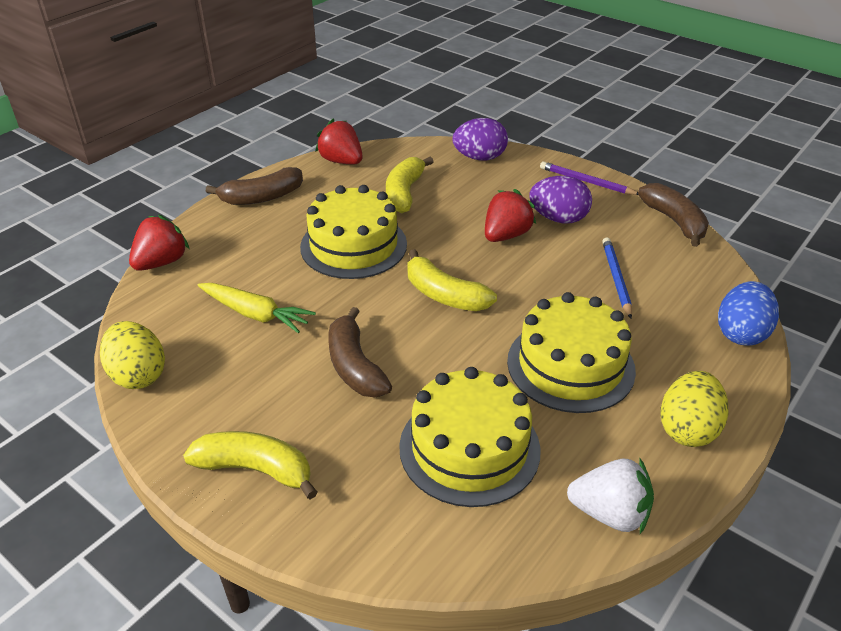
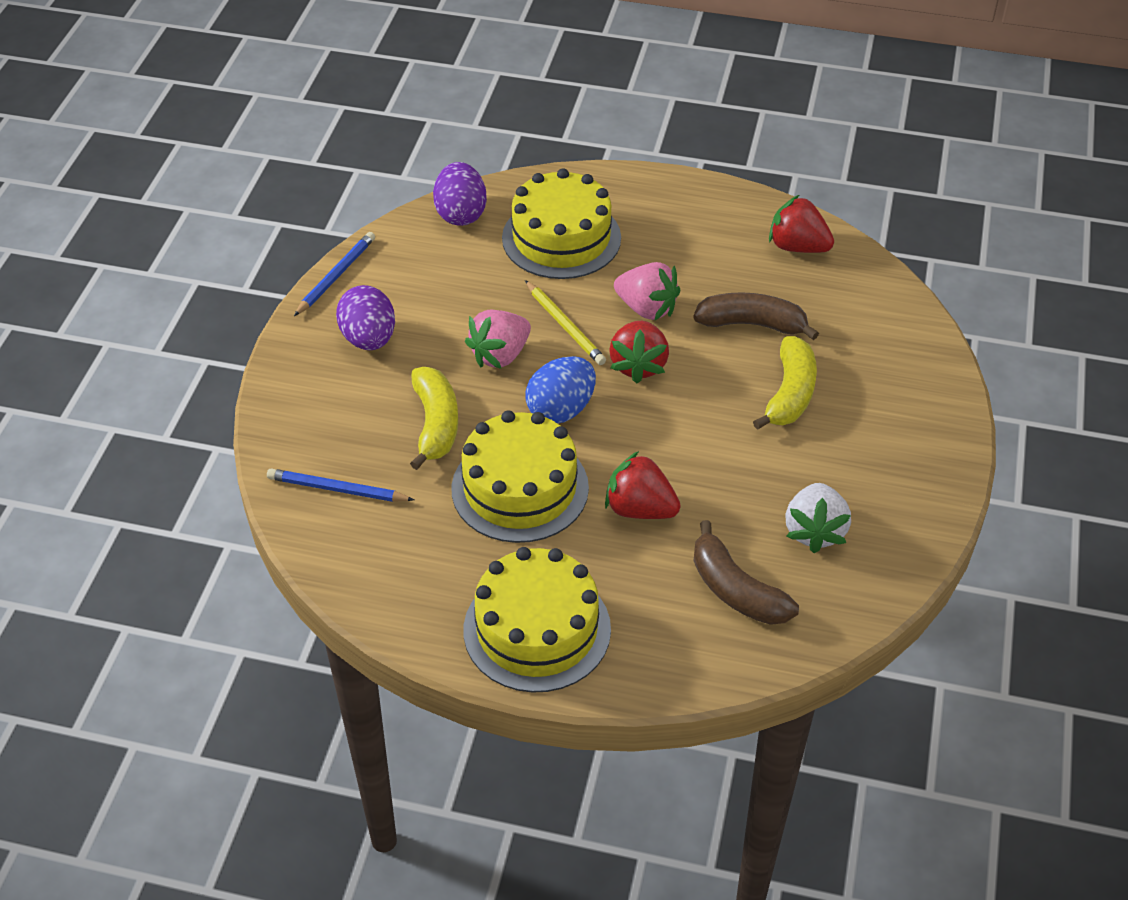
blue pencil: [602,238,632,319] = 1 -> [267,468,414,502] [294,232,375,316] = 2
brown banana: [206,167,303,205] [328,307,392,397] [638,183,709,247] = 3 -> [693,292,819,340] [693,520,799,625] = 2
pink strawberry: none = 0 -> [465,310,531,369] [614,262,681,321] = 2
purple pencil: [540,161,638,195] = 1 -> none = 0
yellow banana: [183,431,318,499] [386,157,434,213] [407,249,497,311] = 3 -> [410,367,458,470] [753,336,817,430] = 2
yellow carrot: [198,283,316,334] = 1 -> none = 0
yellow egg: [100,321,165,389] [661,371,728,447] = 2 -> none = 0
yellow pencil: none = 0 -> [525,280,606,365] = 1

